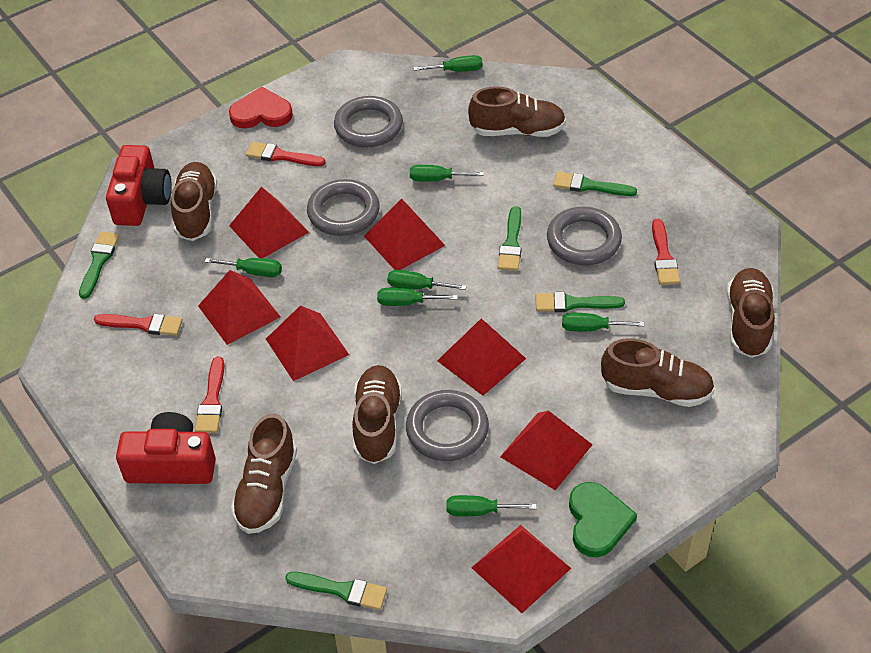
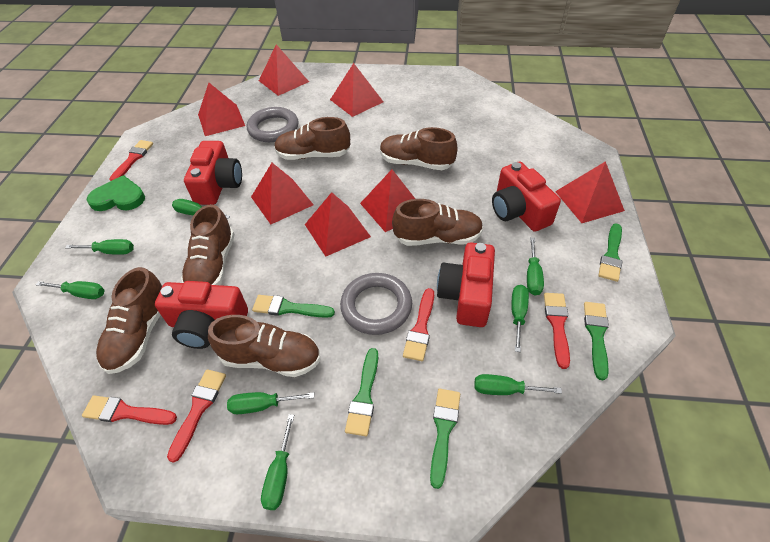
green screwdriver: [205,258,282,277] [377,288,458,306] [387,270,466,290] [410,165,484,182] [413,55,483,72] [447,495,537,516] [562,313,644,331] = 7 -> [36,281,105,299] [65,239,134,255] [172,199,230,219] [227,392,314,414] [261,414,294,510] [474,374,562,395] [511,285,529,352] [527,237,544,295] = 8
grey ring: [307,179,380,236] [334,96,403,147] [406,390,489,461] [547,207,622,265] = 4 -> [247,107,299,142] [340,273,412,335] = 2
red brush: [94,314,183,336] [195,357,224,433] [246,142,325,166] [652,219,680,285] = 4 -> [82,396,177,425] [109,140,153,181] [167,369,226,463] [403,288,434,361] [544,293,570,369] = 5
red camera: [106,145,172,226] [116,412,216,484] = 2 -> [155,281,248,349] [184,141,242,205] [437,243,495,327] [492,162,561,232] = 4
red heart: [229,86,293,129] = 1 -> none = 0

